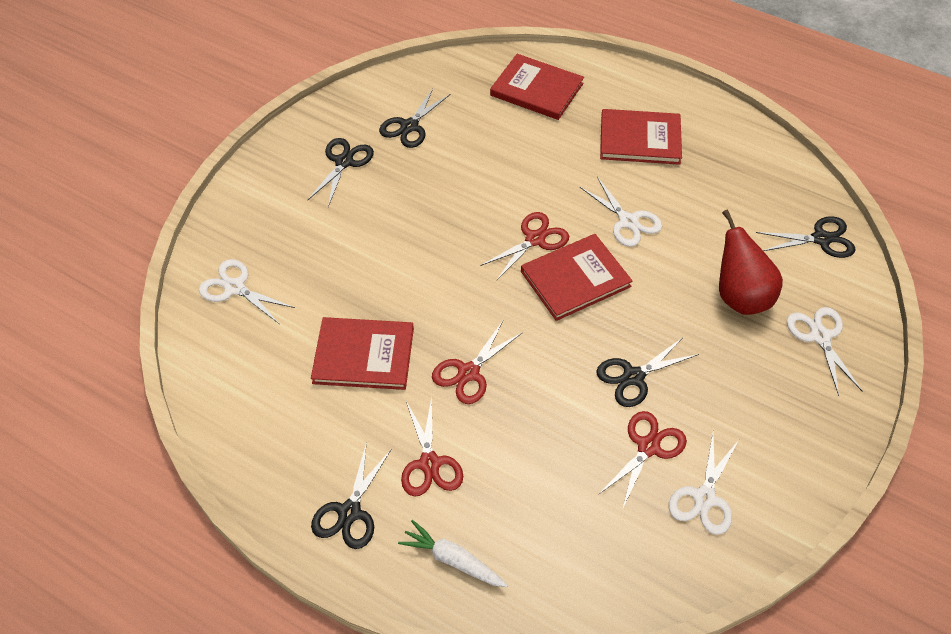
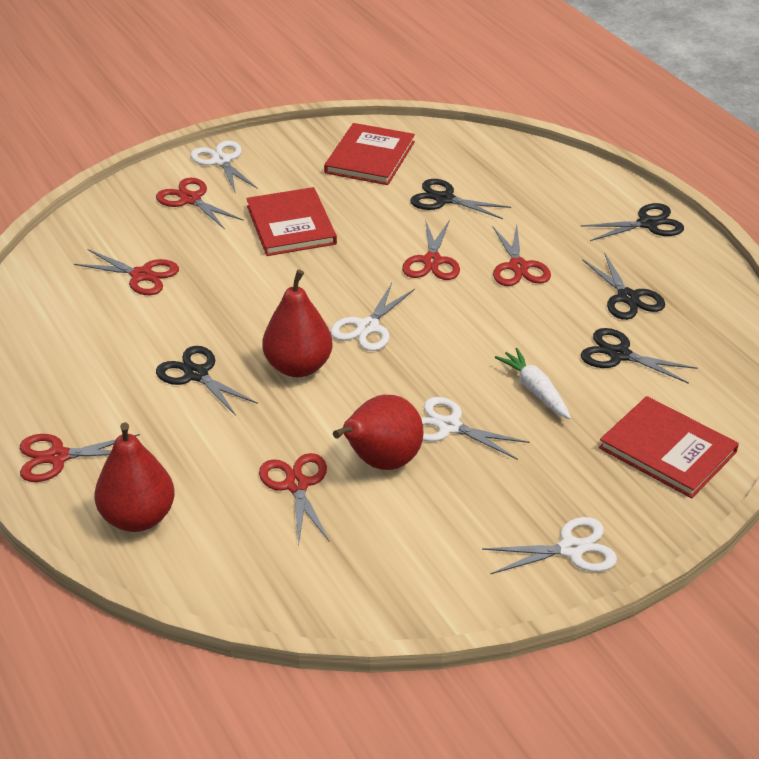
red book: [311,317,414,390] [490,54,584,120] [521,234,632,321] [600,109,682,165] = 4 -> [246,187,337,256] [324,123,415,185] [599,396,739,498] = 3
red pear: [719,209,783,315] = 1 -> [95,422,175,532] [262,270,332,377] [333,395,424,470] = 3
red scissors: [401,397,463,497] [432,321,523,404] [480,212,569,280] [598,411,687,510] = 4 -> [20,434,140,482] [74,249,179,295] [156,178,243,229] [259,453,330,546] [402,219,460,280] [493,225,551,286] = 6

